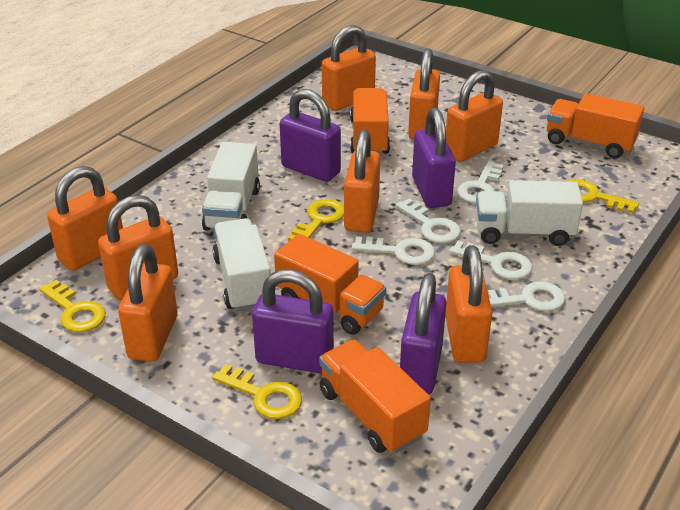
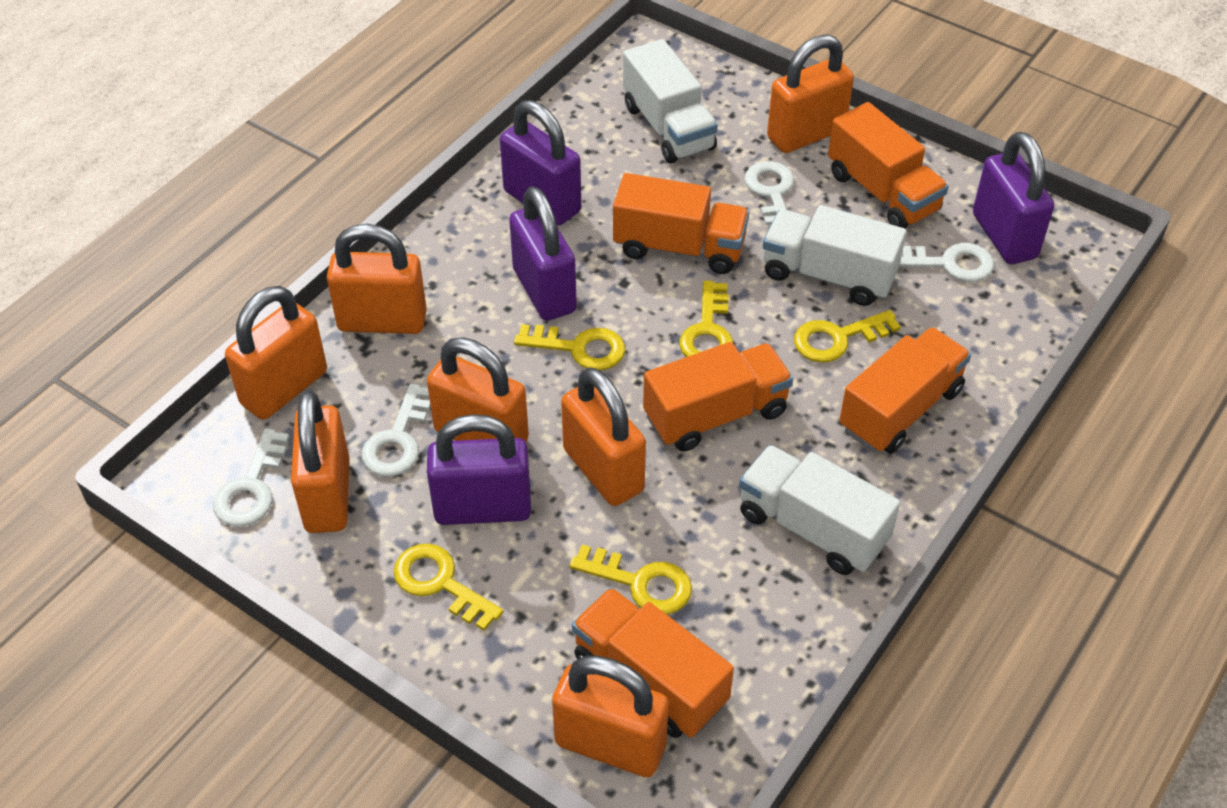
orange padlock: [47,166,123,271] [98,195,178,300] [118,244,178,362] [322,25,376,111] [344,130,380,233] [408,48,440,140] [445,245,493,363] [446,70,503,162] = 8 -> [225,286,327,420] [291,390,350,533] [327,224,427,334] [427,337,529,443] [552,656,669,777] [561,367,646,506] [767,34,854,153] = 7
orange truck: [274,234,386,335] [319,340,431,453] [350,88,390,155] [547,93,644,158] = 4 -> [572,587,734,738] [613,173,749,274] [643,342,793,452] [828,102,949,229] [839,327,971,454] = 5
white key: [352,237,435,265] [396,198,461,243] [449,241,533,280] [458,161,504,204] [488,281,565,312] = 5 -> [213,429,289,526] [361,384,430,477] [744,161,794,228] [899,243,994,282] = 4
yellow key: [39,280,106,332] [212,364,302,419] [288,199,344,241] [567,179,639,214] = 4 -> [393,544,504,631] [514,324,625,370] [570,545,692,615] [679,281,734,357] [794,310,901,363] = 5

